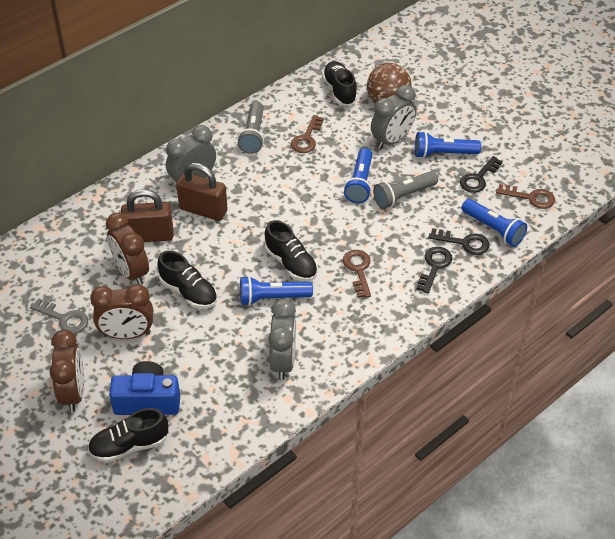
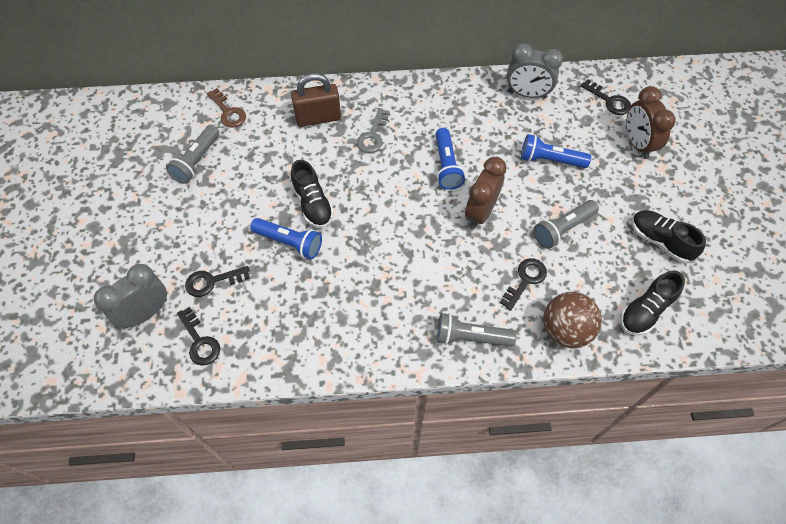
black key: [417,247,452,293] [428,228,489,255] [460,156,503,193] = 3 -> [177,307,220,366] [185,266,250,297] [500,258,547,311] [581,79,631,115] = 4
black shoe: [88,408,168,463] [157,251,217,309] [265,220,318,282] [322,61,358,106] = 4 -> [291,160,334,228] [620,270,685,336] [632,210,706,263] = 3
blue camera: [109,361,180,415] = 1 -> none = 0
blue flashlight: [240,276,313,306] [344,148,372,203] [415,131,481,158] [461,199,527,247] = 4 -> [250,218,322,259] [436,128,465,190] [521,134,591,168] = 3
brown clock: [49,330,84,412] [90,284,153,339] [106,213,149,285] = 3 -> [465,157,507,228] [626,86,676,159] = 2
brown key: [291,115,324,153] [343,250,371,298] [496,184,555,209] = 3 -> [207,88,246,128] = 1
brown padlock: [121,189,173,242] [176,163,228,221] = 2 -> [291,73,341,127] = 1
grey clock: [166,125,216,190] [268,299,296,380] [371,85,416,149] = 3 -> [94,264,167,328] [507,43,563,98] = 2
grey flashlight: [237,102,264,154] [373,171,438,209] = 2 -> [166,125,219,184] [437,313,517,347] [534,200,599,249] = 3

